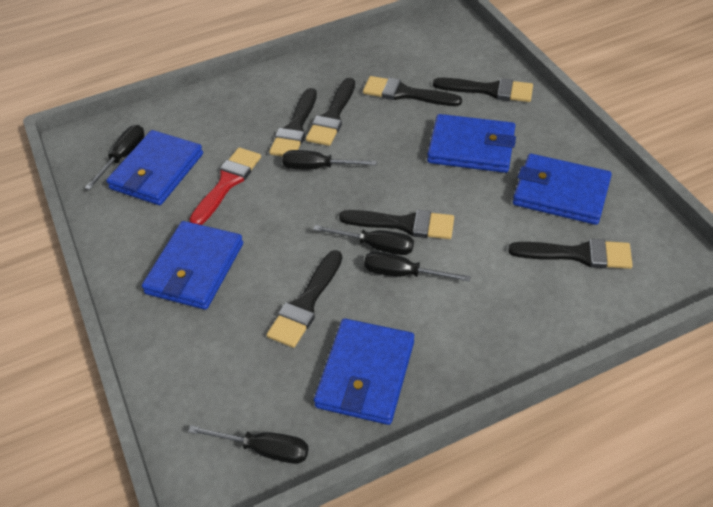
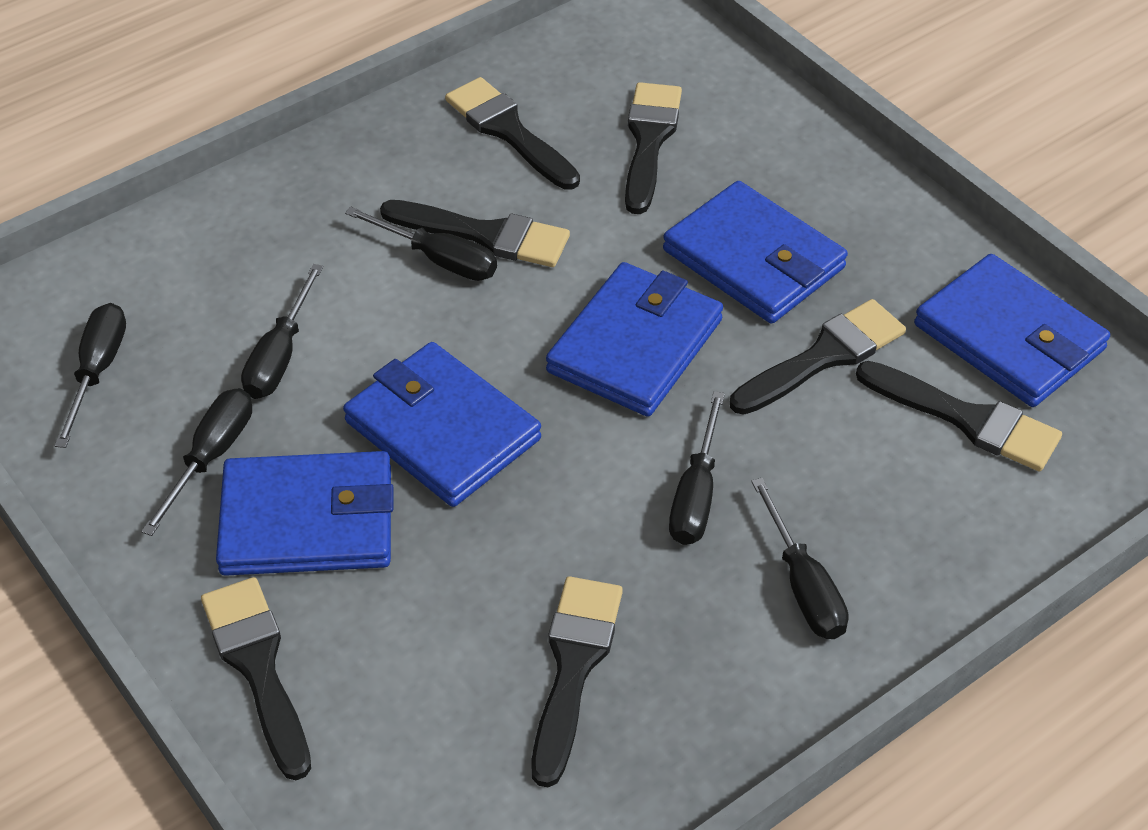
black screwdriver: [85,125,144,190] [188,425,309,464] [282,150,377,169] [313,225,414,255] [364,251,471,281] = 5 -> [55,303,126,448] [141,388,252,536] [241,264,323,399] [345,207,497,281] [669,391,725,545] [751,478,849,639] = 6
red brush: [189,147,261,225] = 1 -> none = 0

